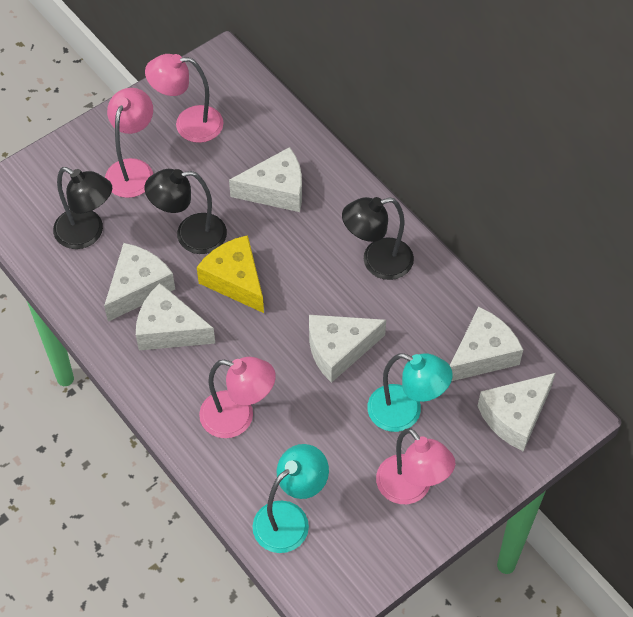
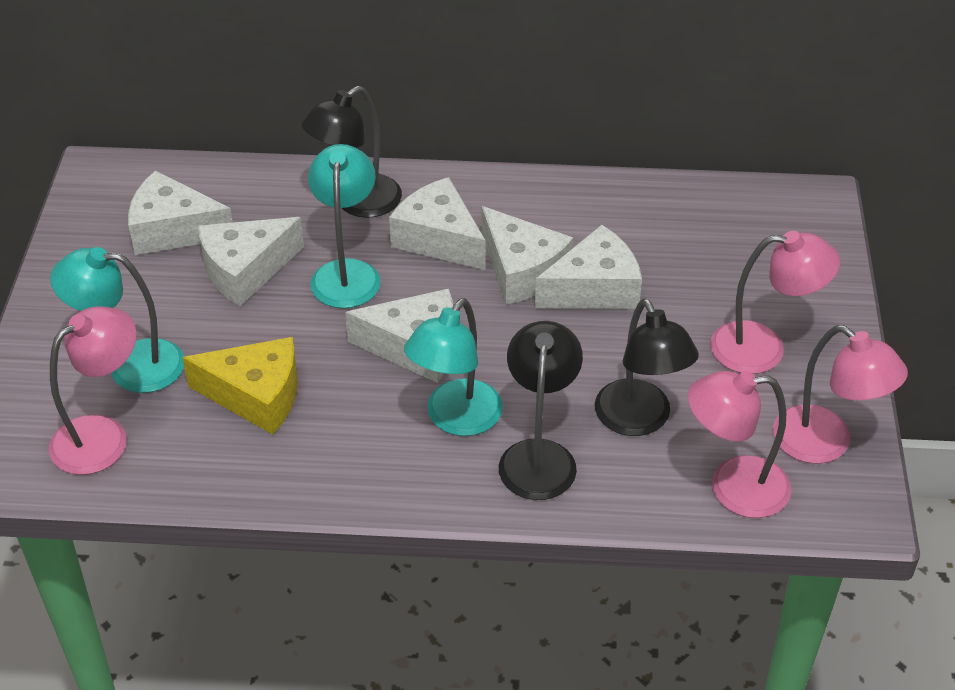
turquoise lamp: [253,444,329,553] [367,353,453,432] = 2 -> [50,247,184,393] [308,144,380,308] [404,298,503,436] = 3

